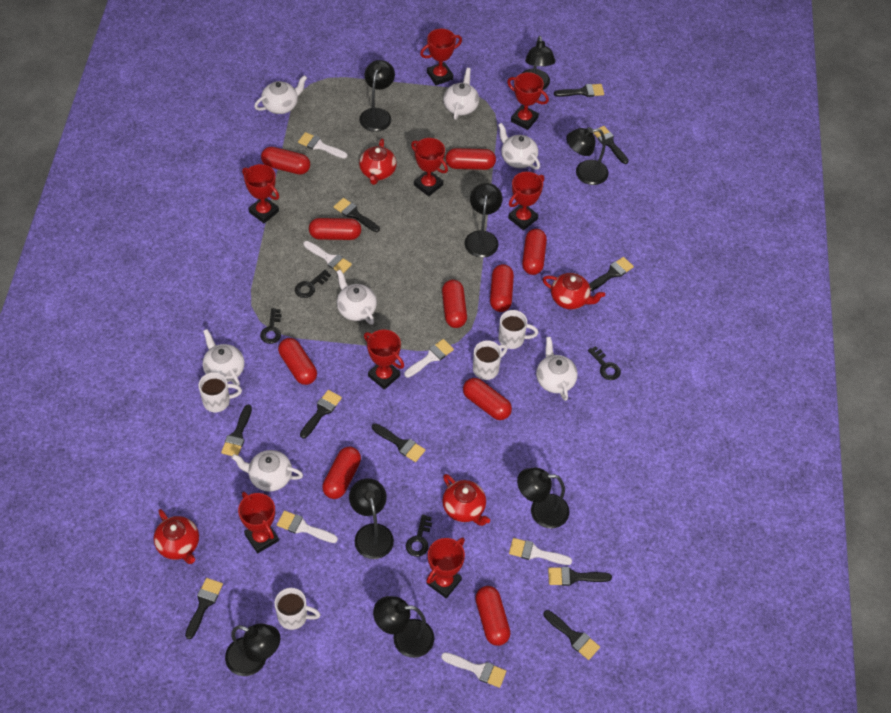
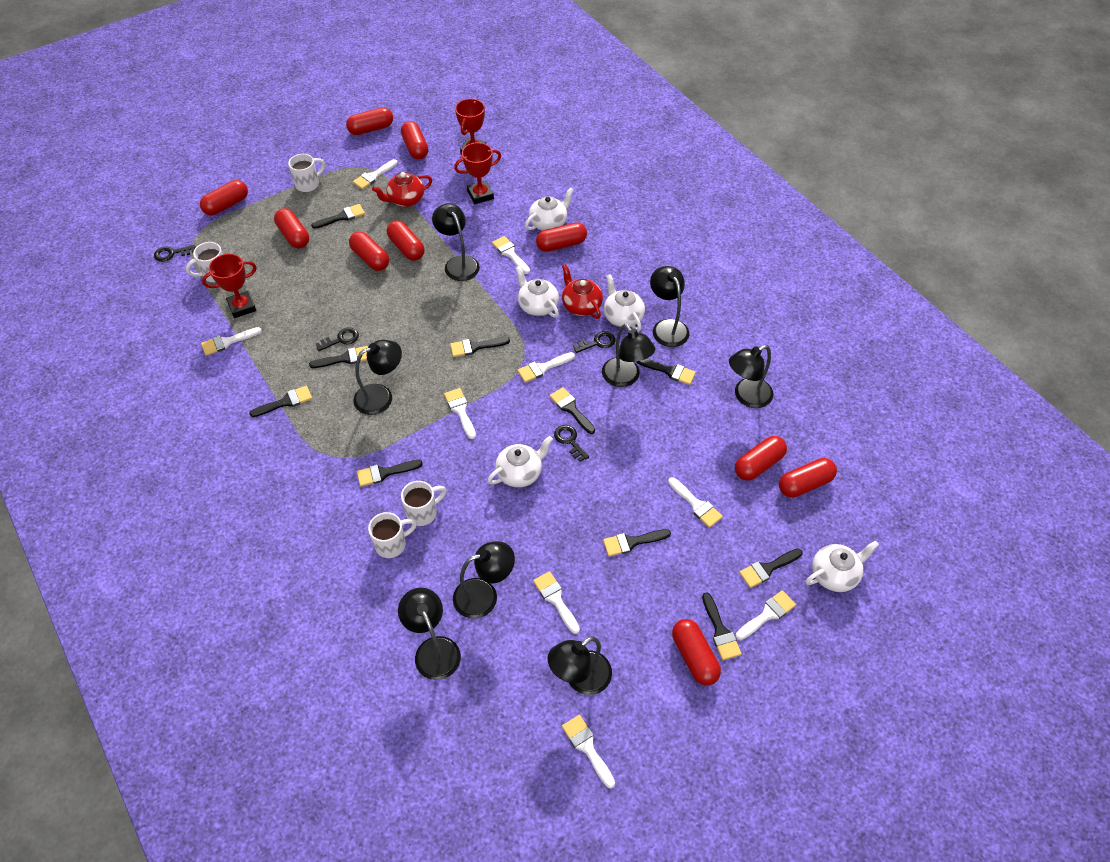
red teapot: [154,509,199,564] [359,139,397,185] [442,474,490,526] [542,273,605,309] = 4 -> [372,172,432,207] [562,264,603,319] = 2
red trophy: [238,492,279,553] [242,164,279,223] [364,330,404,390] [411,138,448,196] [420,29,462,85] [426,538,465,598] [507,72,549,130] [508,172,544,230] = 8 -> [202,254,257,318] [454,142,501,204] [455,99,486,155] = 3
white brush: [277,511,338,543] [298,132,348,159] [304,241,352,273] [404,339,454,378] [441,652,506,688] [509,538,572,565] = 6 -> [201,327,262,356] [353,159,398,189] [444,388,476,439] [492,236,530,274] [517,352,575,383] [533,571,580,634] [562,715,615,788] [668,477,723,528] [736,590,796,640] = 9
white teapot: [203,329,244,386] [231,450,303,492] [254,75,307,114] [337,270,377,325] [443,68,479,120] [498,123,540,170] [536,337,577,401] = 7 -> [488,436,553,488] [515,266,559,318] [525,187,574,231] [604,274,645,332] [806,541,879,592] = 5

